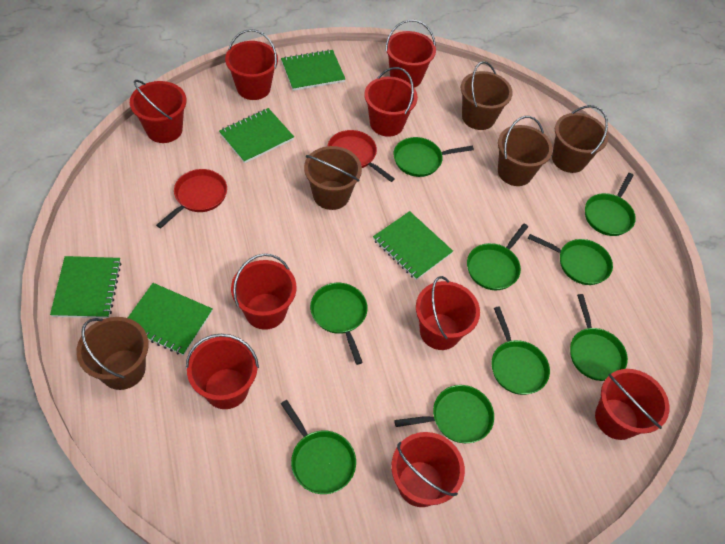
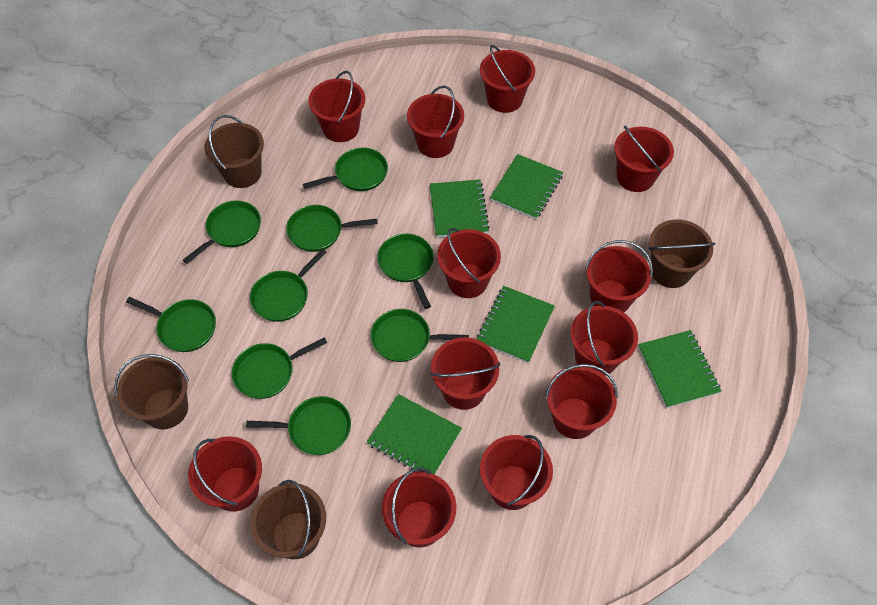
brown bucket: [76,317,149,390] [304,146,362,210] [461,61,513,130] [498,116,553,186] [552,105,609,173] = 5 -> [114,354,189,429] [204,115,264,188] [251,480,326,559] [649,219,715,288] = 4
red bucket: [130,80,187,143] [186,334,259,409] [225,29,278,100] [231,253,297,330] [364,67,418,137] [385,20,436,87] [391,432,465,507] [416,276,480,350] [595,369,669,440] = 9 -> [188,436,262,512] [308,71,365,142] [382,468,456,547] [407,85,464,158] [430,337,500,410] [437,228,501,298] [480,45,535,113] [480,435,553,510] [545,364,618,439] [571,301,638,376] [585,240,653,312] [614,126,674,192] = 12
red pan: [156,169,227,229] [328,130,395,182] = 2 -> none = 0

